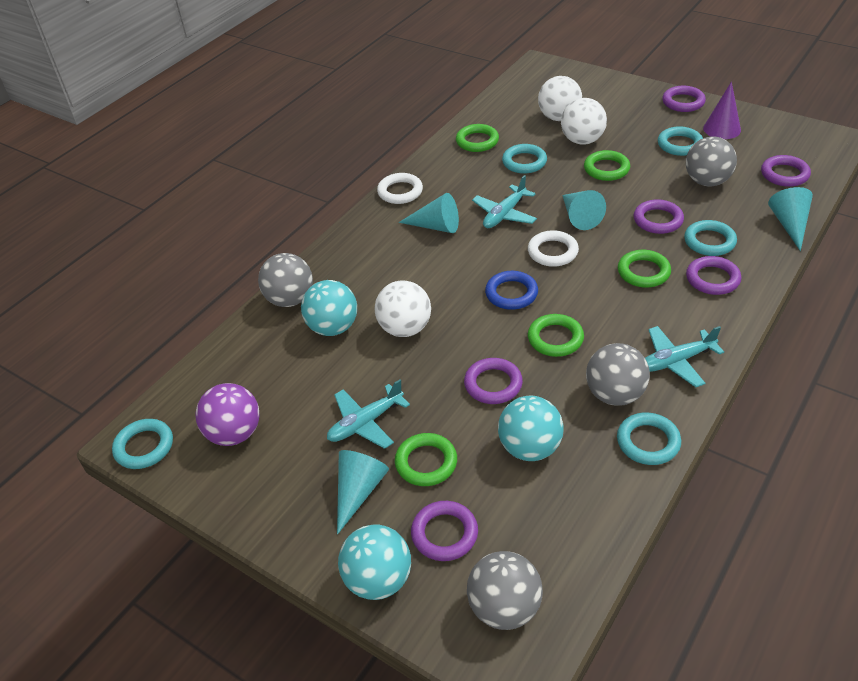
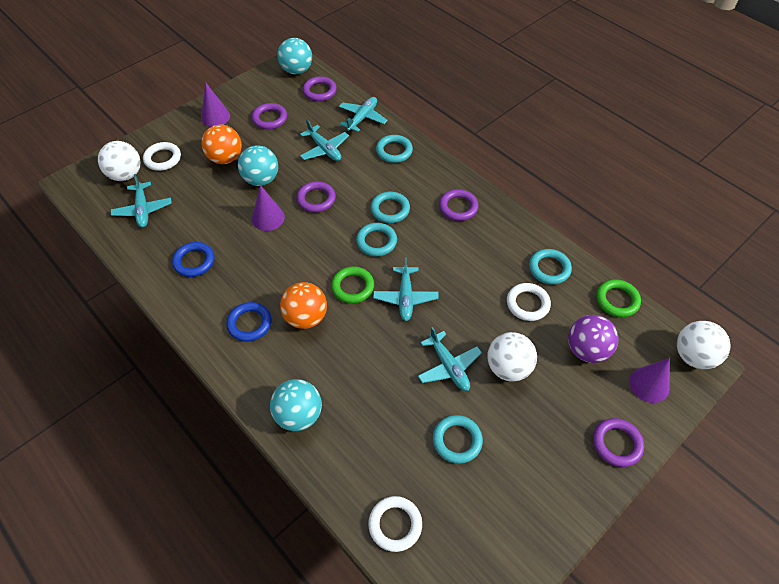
blue ring: [485,271,538,310] = 1 -> [172,242,215,277] [226,302,272,342] = 2
green ring: [395,433,457,486] [456,124,499,152] [528,314,584,357] [584,150,630,181] [618,250,671,288] = 5 -> [331,266,374,303] [596,279,641,317] = 2
grey ball: [258,253,313,307] [467,551,543,630] [586,343,650,406] [686,136,737,186] = 4 -> none = 0
orange ball: none = 0 -> [202,124,242,164] [280,282,327,329] = 2
purple cone: [703,82,741,139] = 1 -> [201,82,230,127] [252,185,285,231] [629,358,670,403] = 3
purple ring: [411,501,478,561] [464,358,523,404] [633,199,684,234] [662,86,706,112] [686,256,741,295] [761,155,811,187] = 6 -> [252,103,287,129] [297,181,336,213] [302,76,337,101] [439,189,479,221] [593,418,644,467] = 5
turquoise cone: [337,450,389,535] [399,193,459,233] [562,190,606,230] [768,187,813,251] = 4 -> none = 0
turquoise plane: [327,379,410,449] [472,175,537,228] [645,326,724,387] = 3 -> [111,174,172,227] [300,119,349,161] [339,97,388,132] [373,257,439,321] [418,327,482,391] = 5
white ring: [377,173,423,204] [528,230,579,267] = 2 -> [143,142,181,171] [368,496,422,552] [507,283,551,321] = 3

